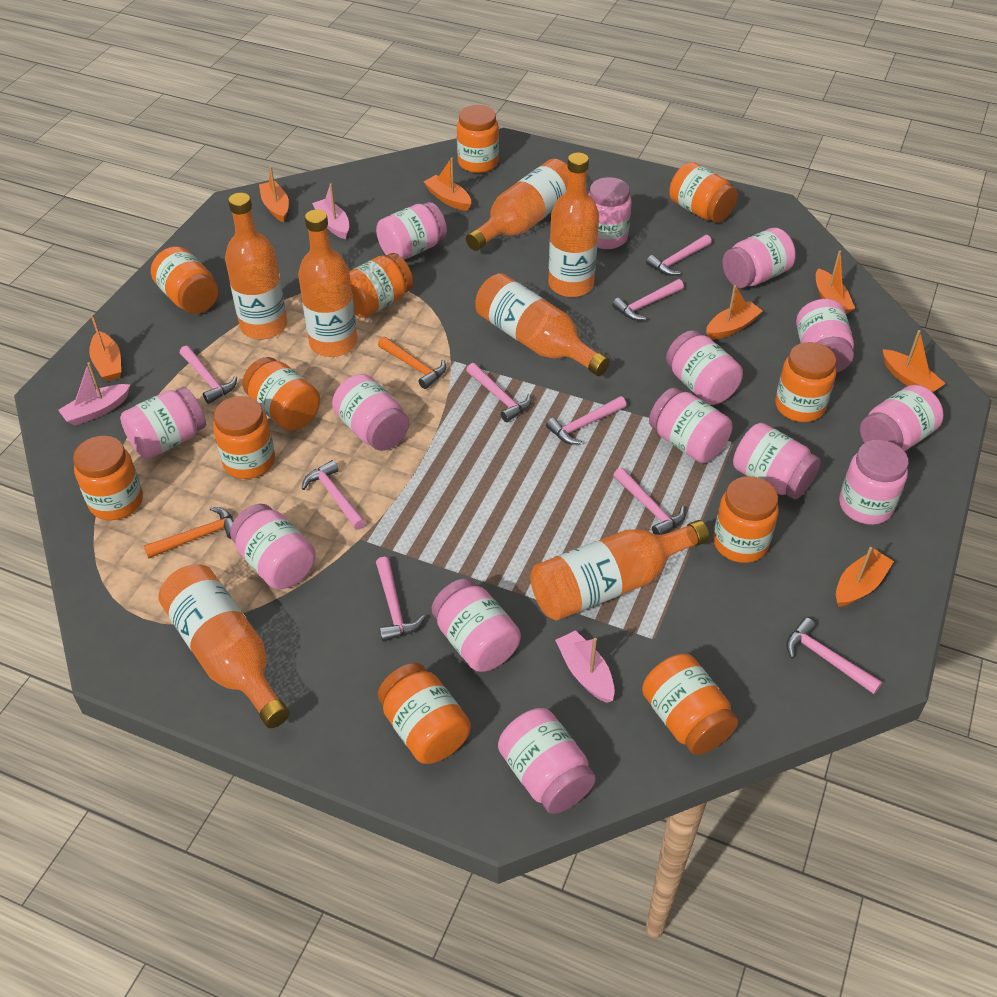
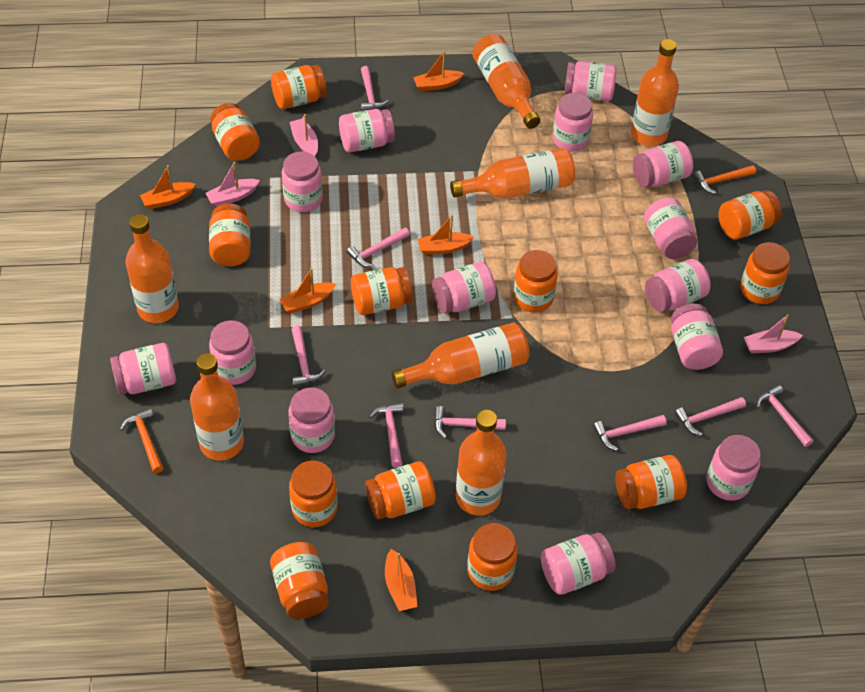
orange boat: [89,314,121,381] [259,166,289,222] [424,157,471,211] [706,285,763,339] [816,251,855,314] [836,547,894,607] [883,330,946,392] = 7 -> [140,165,196,209] [279,268,336,313] [385,549,418,611] [413,51,465,91] [417,215,474,255] = 5
orange jar: [73,436,143,520] [151,246,219,314] [213,396,275,479] [242,357,320,431] [349,253,413,318] [378,663,471,764] [457,105,499,173] [642,654,738,755] [669,162,738,223] [713,476,779,563] [775,342,836,422] = 11 -> [209,203,251,266] [210,103,260,161] [270,542,329,619] [271,65,327,109] [289,460,338,527] [351,267,413,315] [365,461,436,519] [467,523,518,591] [513,250,558,312] [615,455,687,509] [718,190,782,240] [740,242,790,304] = 12
pink hammer: [180,345,237,404] [302,460,366,530] [376,557,425,641] [466,363,532,422] [546,396,627,445] [612,279,684,321] [613,468,685,535] [646,235,712,276] [786,618,882,694] = 9 -> [291,326,325,387] [346,227,410,267] [360,66,389,111] [369,402,404,468] [434,406,506,439] [593,415,667,451] [675,397,746,436] [757,385,814,447] = 8

